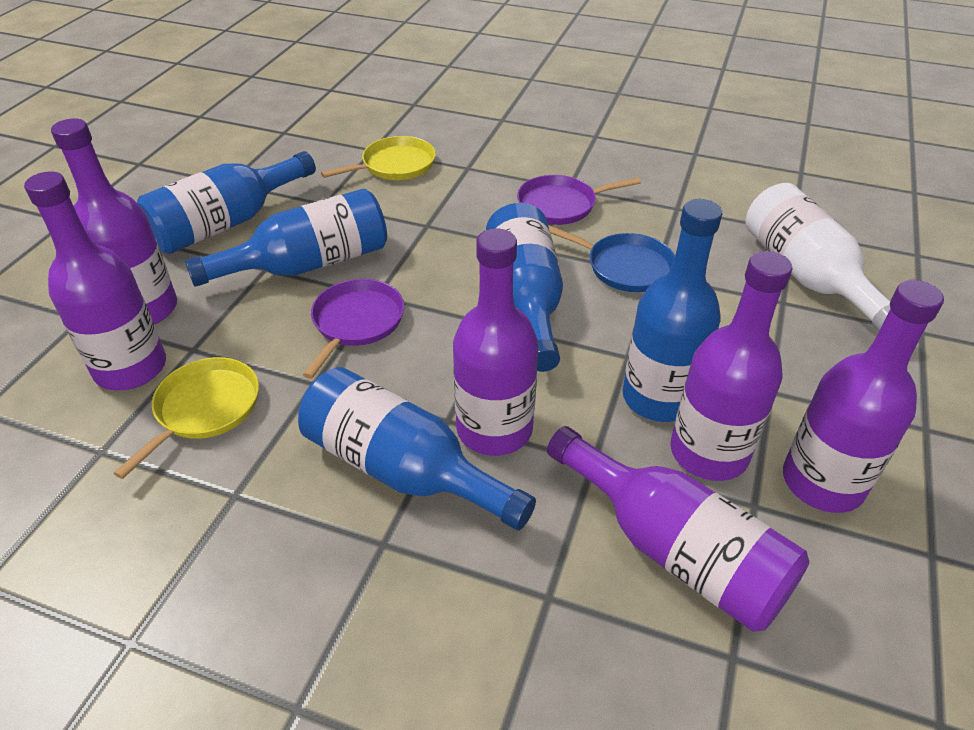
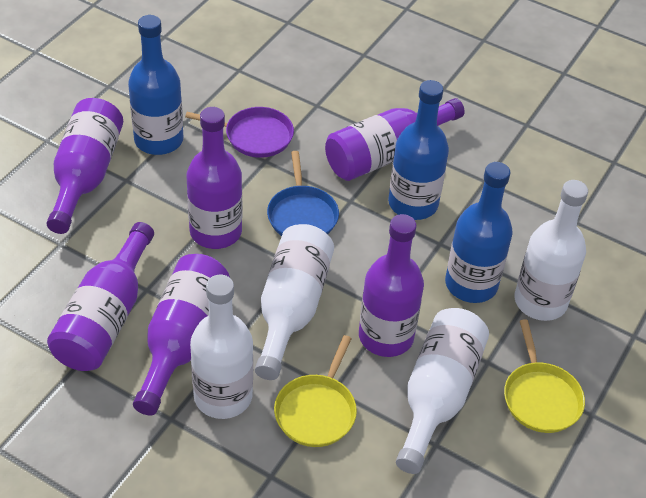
blue bottle: [137,151,316,254] [185,189,387,287] [298,367,536,531] [486,203,563,372] [623,199,722,422] = 5 -> [128,15,183,155] [388,80,449,220] [445,162,513,303] = 3
purple pan: [303,279,404,379] [517,175,641,225] = 2 -> [185,107,294,158] = 1
white bottle: [745,183,891,331] = 1 -> [190,275,253,419] [255,224,334,380] [396,308,489,474] [514,180,588,321] = 4

